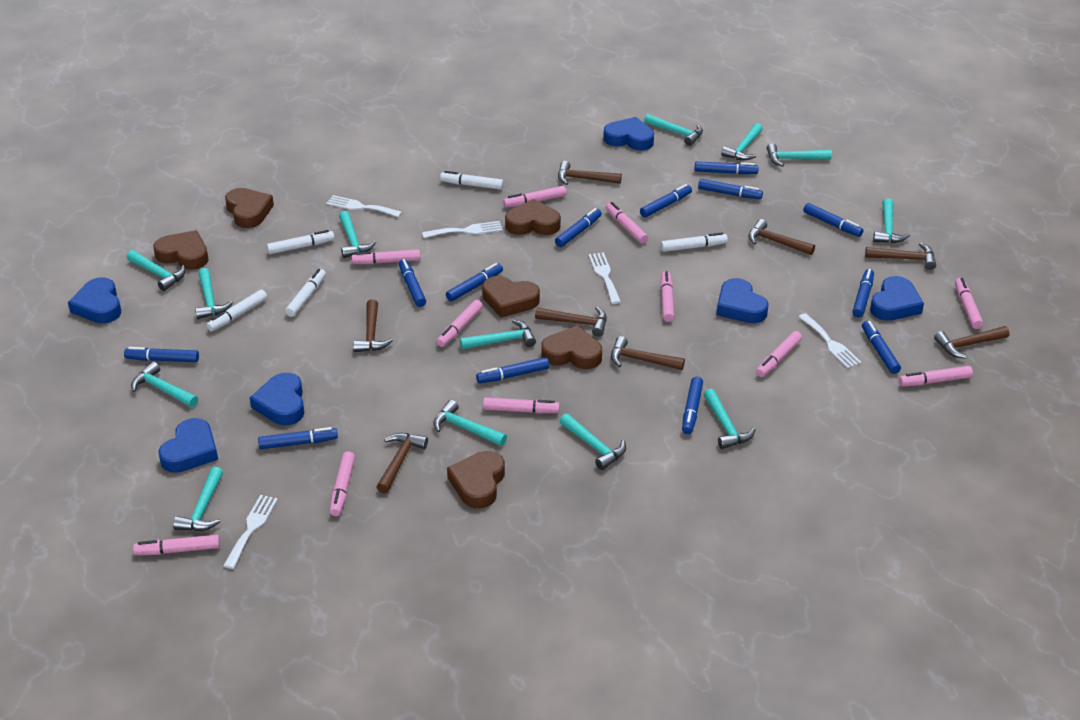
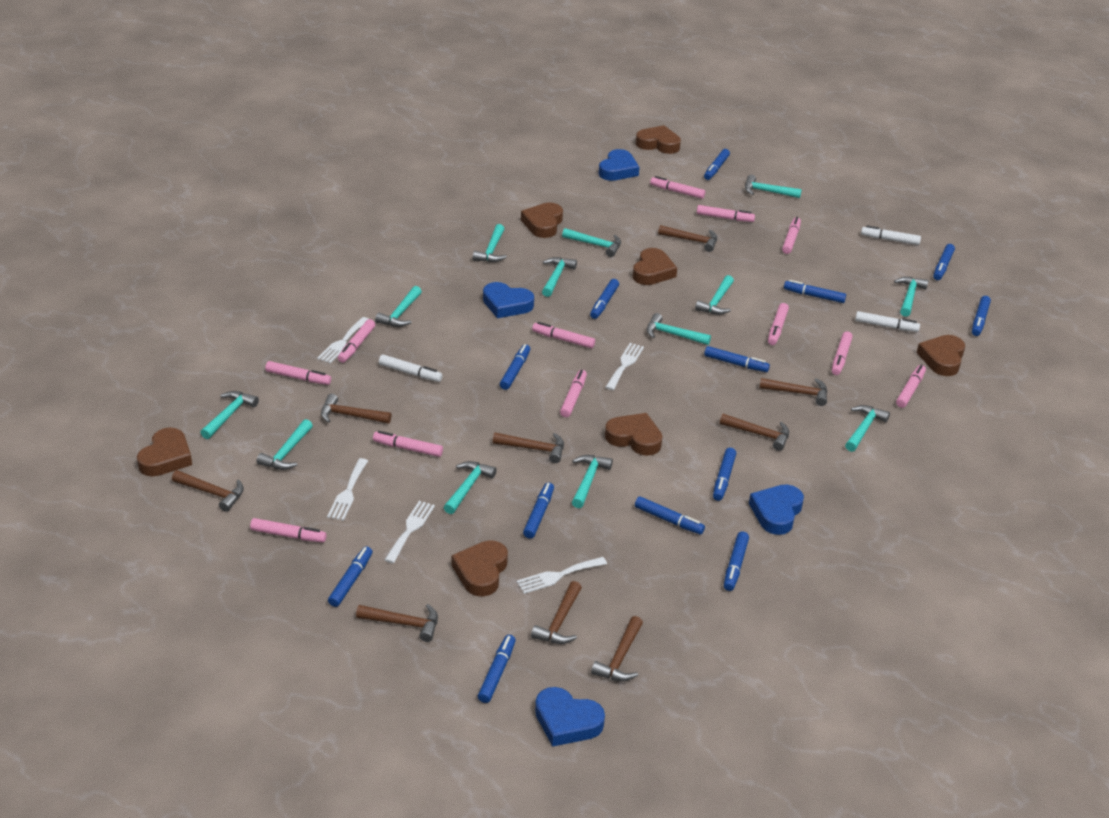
blue heart: [68,277,121,323] [158,418,218,473] [250,373,304,425] [603,117,654,150] [716,278,768,323] [870,276,924,321] = 6 -> [483,282,534,318] [535,687,605,747] [598,149,639,181] [749,484,804,535] = 4
brown hammer: [353,299,393,352] [377,433,428,493] [535,307,607,337] [558,161,622,185] [611,336,685,370] [748,219,815,255] [865,243,936,270] [934,326,1009,359] = 8 -> [172,470,244,512] [321,394,391,424] [356,604,438,642] [493,432,564,463] [531,581,582,644] [591,616,643,681] [658,225,717,252] [720,414,789,451] [759,378,827,406] = 9
brown heart: [153,230,208,270] [225,188,274,228] [447,451,505,508] [482,276,540,318] [505,199,561,235] [541,325,602,369] = 6 -> [137,428,192,476] [451,540,508,596] [521,203,563,238] [605,413,663,456] [632,248,677,285] [636,125,681,154] [917,335,965,376] = 7
pink marker: [133,535,220,555] [330,451,355,516] [352,249,421,264] [436,300,483,347] [483,397,560,413] [503,186,566,208] [606,202,648,244] [660,271,674,322] [756,331,802,377] [899,366,973,386] [955,278,983,329] = 11 -> [250,518,327,542] [265,361,331,385] [338,319,375,363] [373,431,443,457] [532,322,595,348] [560,370,587,417] [650,176,705,199] [697,205,755,222] [768,303,789,345] [782,217,801,254] [832,331,853,375] [896,365,926,408] = 12
white marker: [207,289,267,331] [267,230,334,254] [285,269,326,317] [440,171,504,190] [661,232,728,252] = 5 -> [379,355,442,382] [855,311,920,332] [861,226,921,245] = 3

